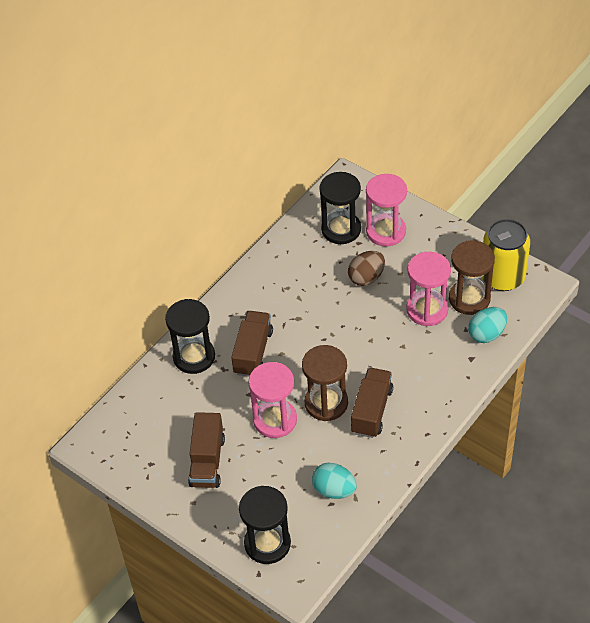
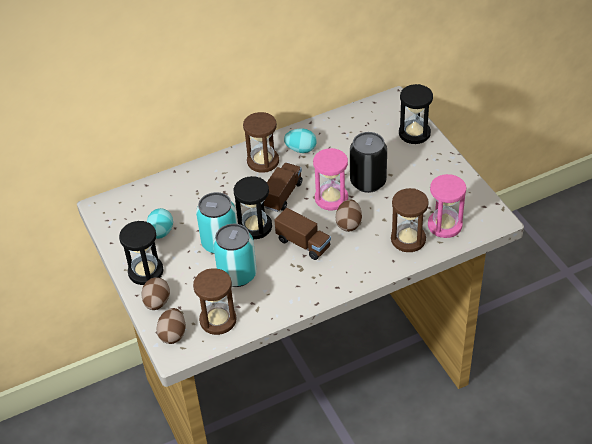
black can: none = 0 -> [350,132,387,193] = 1
brown egg: [348,251,385,286] = 1 -> [141,277,170,310] [156,308,186,344] [336,199,362,232] = 3
brown hourglass: [302,345,348,421] [449,240,495,315] = 2 -> [193,268,237,335] [243,112,279,173] [391,188,429,252] = 3
brown truck: [188,412,225,488] [231,311,273,377] [351,367,393,438] = 3 -> [264,163,303,212] [274,208,331,260] = 2
pink hourglass: [248,362,297,438] [366,174,407,246] [406,252,451,326] = 3 -> [313,148,348,210] [428,174,467,238] = 2
turquoise can: none = 0 -> [196,192,237,254] [213,224,257,287] = 2
yellow can: [482,219,530,291] = 1 -> none = 0

